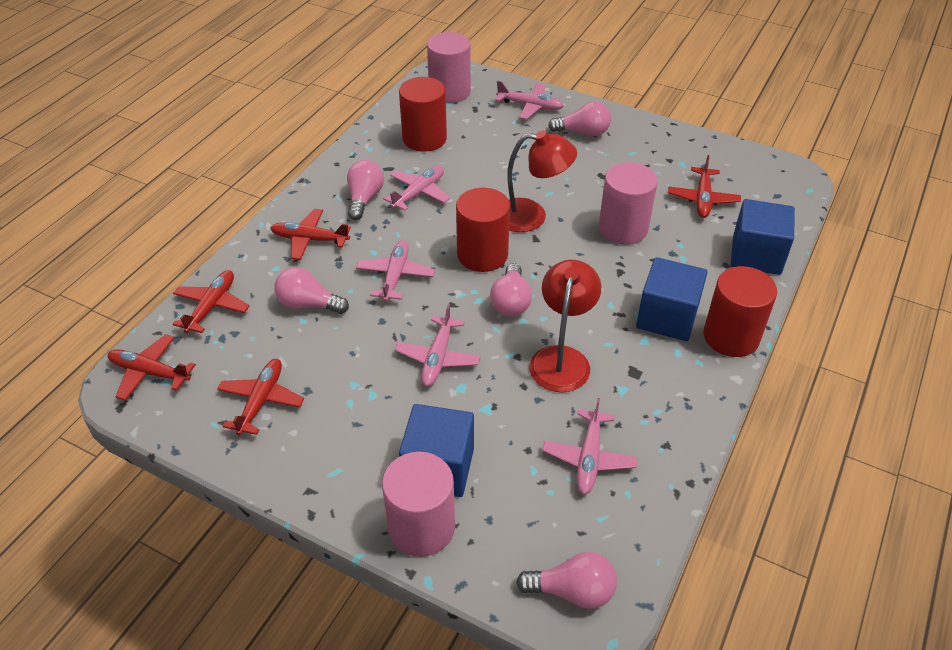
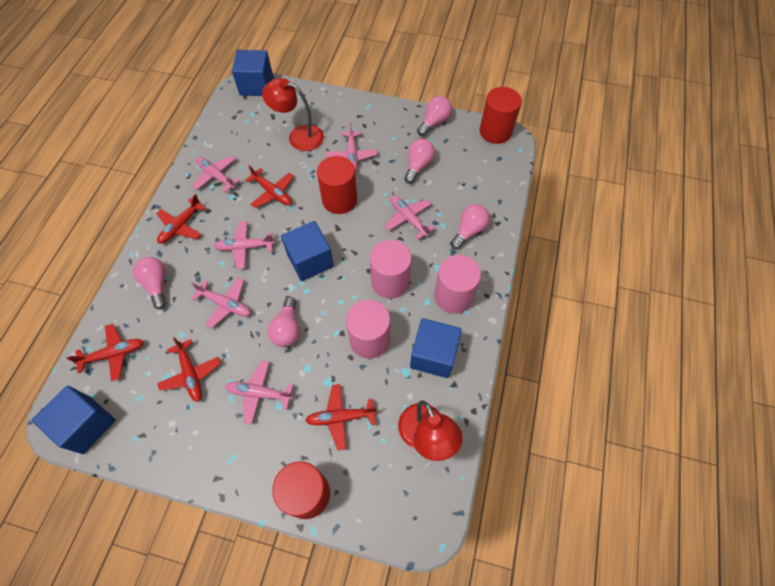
blue cube: [399,404,474,497] [636,257,708,341] [731,199,795,275] = 3 -> [32,386,116,454] [232,50,273,96] [281,221,334,281] [410,318,462,378] = 4
pink plane: [356,240,435,302] [383,166,450,211] [395,304,480,386] [495,80,564,120] [542,398,638,494] = 5 -> [191,278,251,329] [192,155,241,193] [213,221,275,269] [225,361,293,424] [327,122,377,172] [385,196,435,239] = 6

